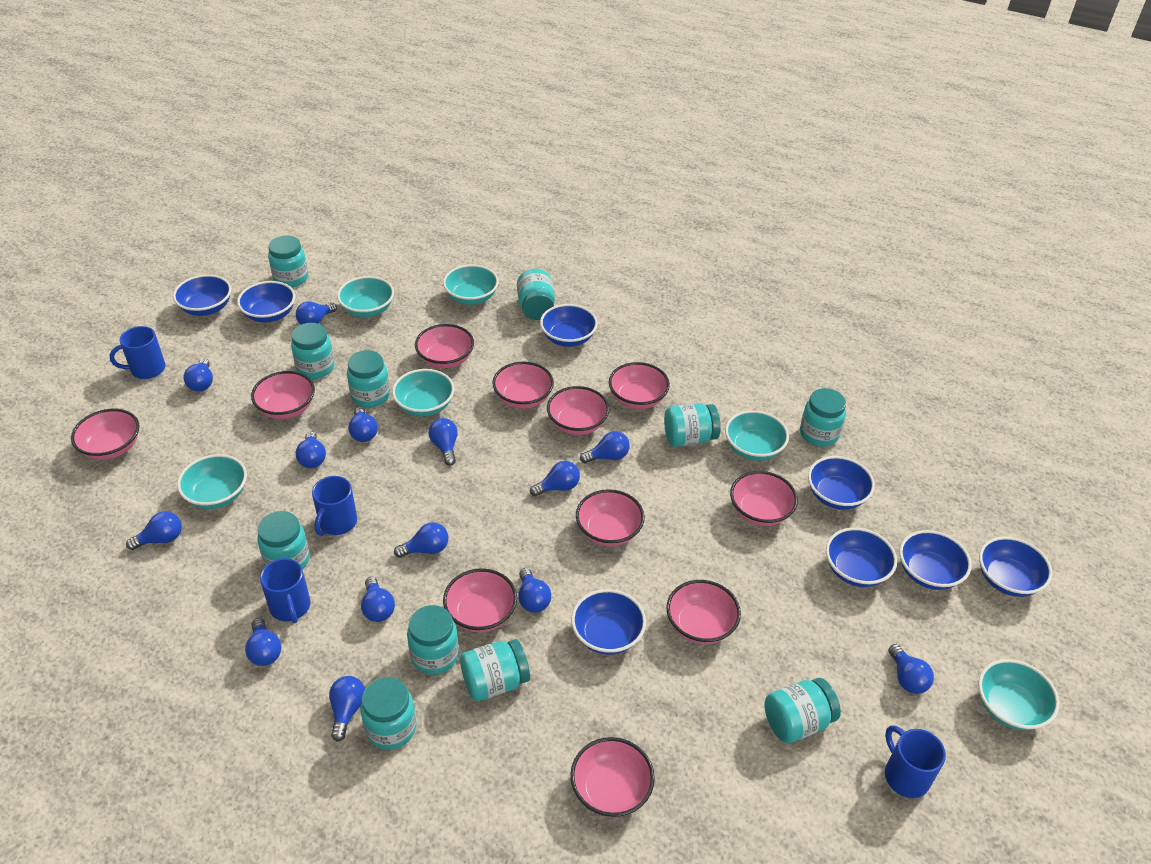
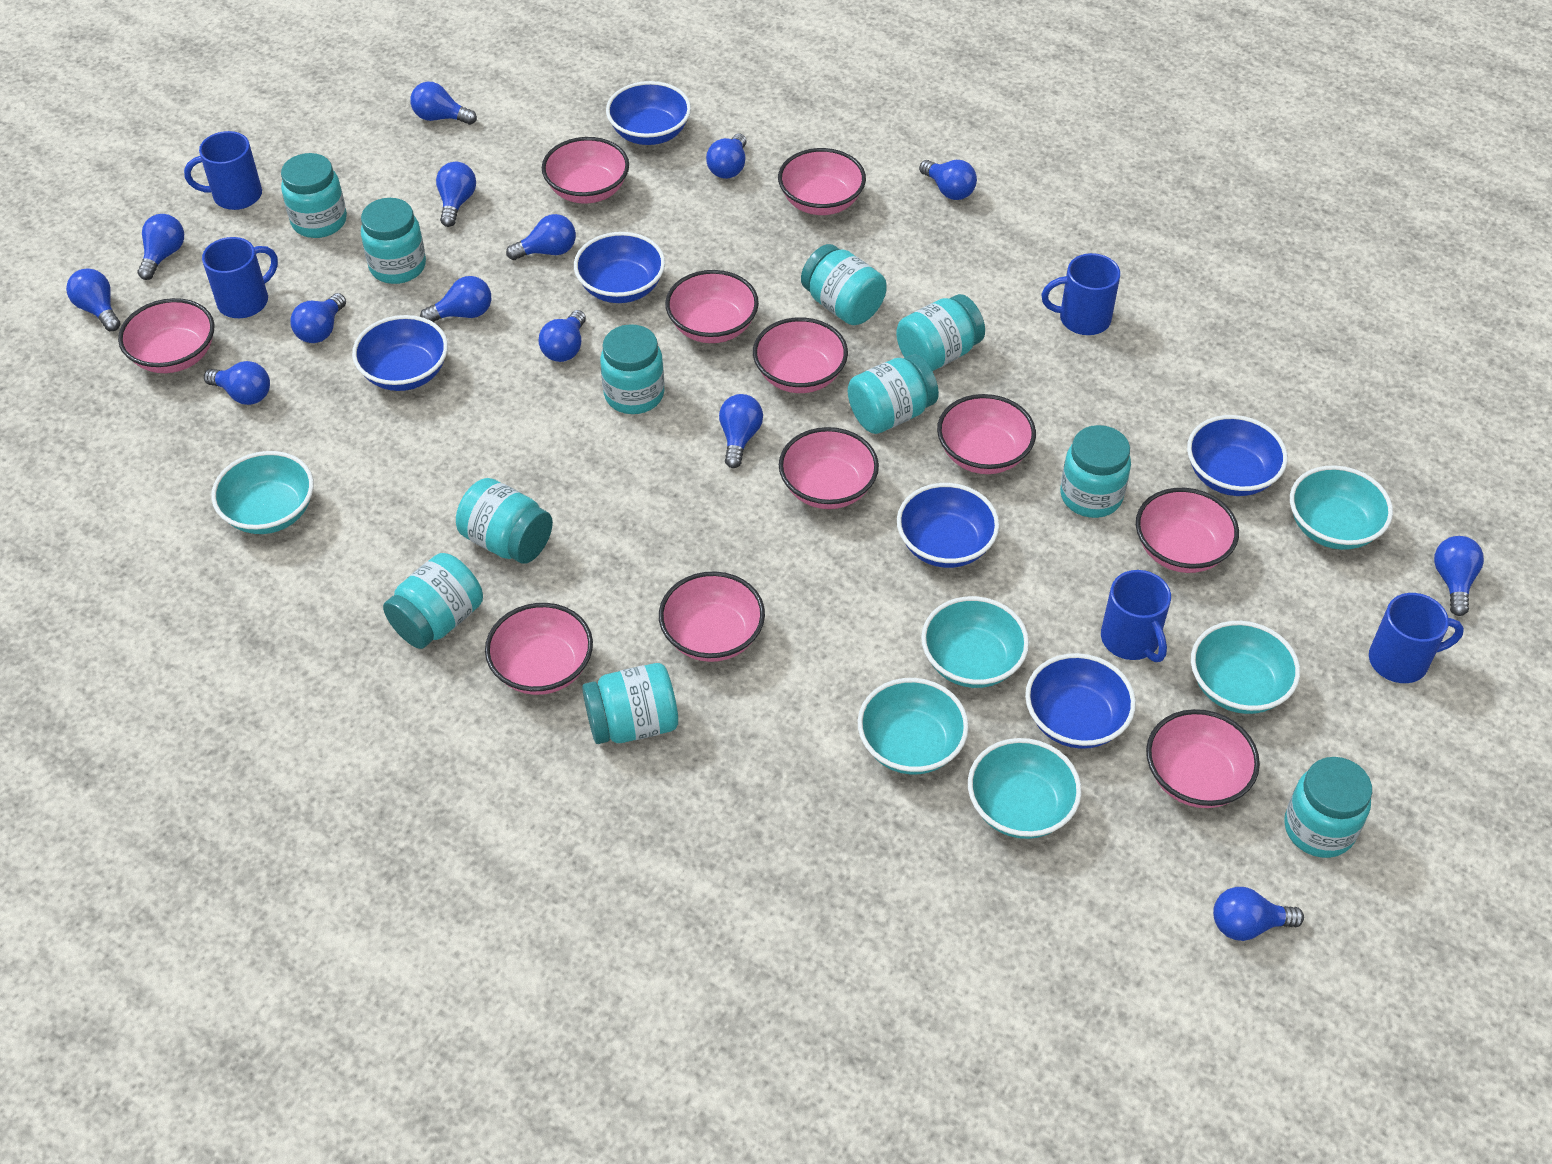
blue bowl: [173,274,231,316] [237,281,295,323] [540,304,598,347] [571,589,646,655] [808,456,875,510] [826,527,897,587] [899,530,972,590] [979,537,1052,597] = 8 -> [352,315,448,391] [574,232,665,303] [606,81,691,145] [897,483,999,568] [1025,653,1136,749] [1187,415,1288,496] = 6
blue mug: [110,326,165,379] [260,558,311,623] [312,476,357,536] [885,725,946,798] = 4 -> [184,131,262,210] [202,237,278,318] [1041,253,1120,335] [1101,570,1171,662] [1369,593,1464,683] = 5

